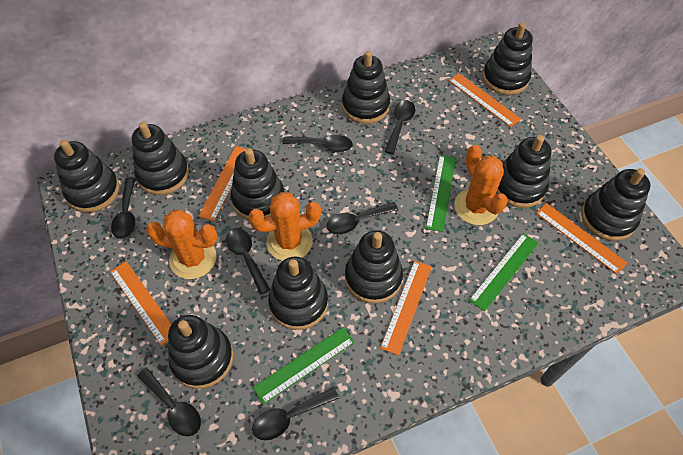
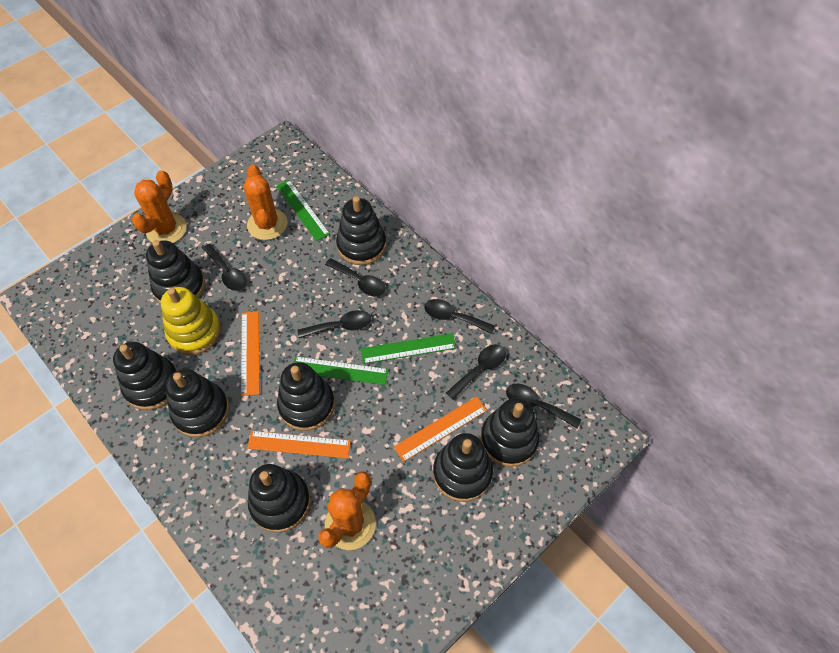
black spoon: [111,177,136,239] [137,368,201,437] [226,228,270,295] [252,387,339,440] [283,135,353,152] [327,202,398,234] [384,100,415,154] = 7 -> [202,244,247,291] [297,310,371,338] [325,258,386,297] [424,299,495,334] [446,344,506,400] [506,384,581,428] = 6
black stacking toy: [54,140,120,212] [132,122,189,195] [168,315,233,389] [231,148,285,220] [268,256,328,330] [342,51,390,124] [345,230,403,303] [483,22,533,95] [496,135,552,208] [581,168,651,241] = 10 -> [113,342,177,410] [146,240,205,303] [165,369,229,437] [248,464,311,533] [277,362,335,431] [336,196,386,265] [433,433,493,502] [480,398,540,467] = 8
orange ruler: [110,261,172,346] [199,146,246,221] [380,261,432,355] [449,73,521,127] [536,203,627,274] = 5 -> [241,311,259,396] [247,431,351,459] [394,396,487,462] = 3
yellow stacking toy: none = 0 -> [161,287,221,355] = 1

